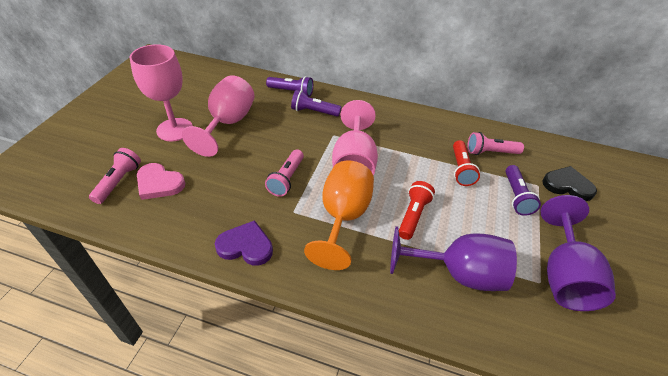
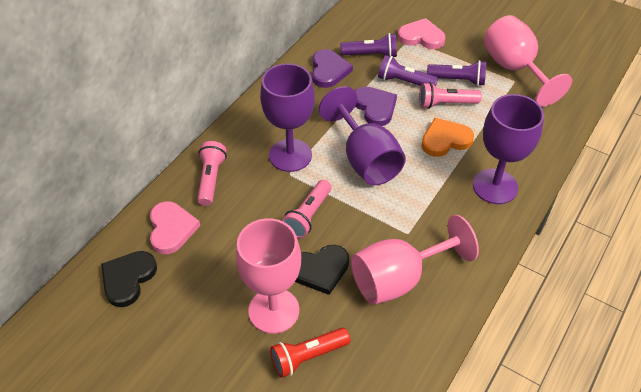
black heart: [542,166,597,201] = 1 -> [101,251,157,307] [295,245,349,295] = 2
orange goblet: [304,161,374,270] = 1 -> none = 0
orange heart: none = 0 -> [421,118,474,157] = 1
pink heart: [137,163,185,200] = 1 -> [150,201,200,254] [398,18,445,49] = 2
purple goblet: [390,226,517,291] [541,195,616,311] = 2 -> [260,63,315,172] [319,86,406,185] [473,94,544,204] = 3
purple heart: [215,220,273,266] = 1 -> [312,49,353,88] [355,86,397,126] = 2
red flashlight: [399,181,435,240] [453,140,480,186] = 2 -> [270,328,350,378] = 1

